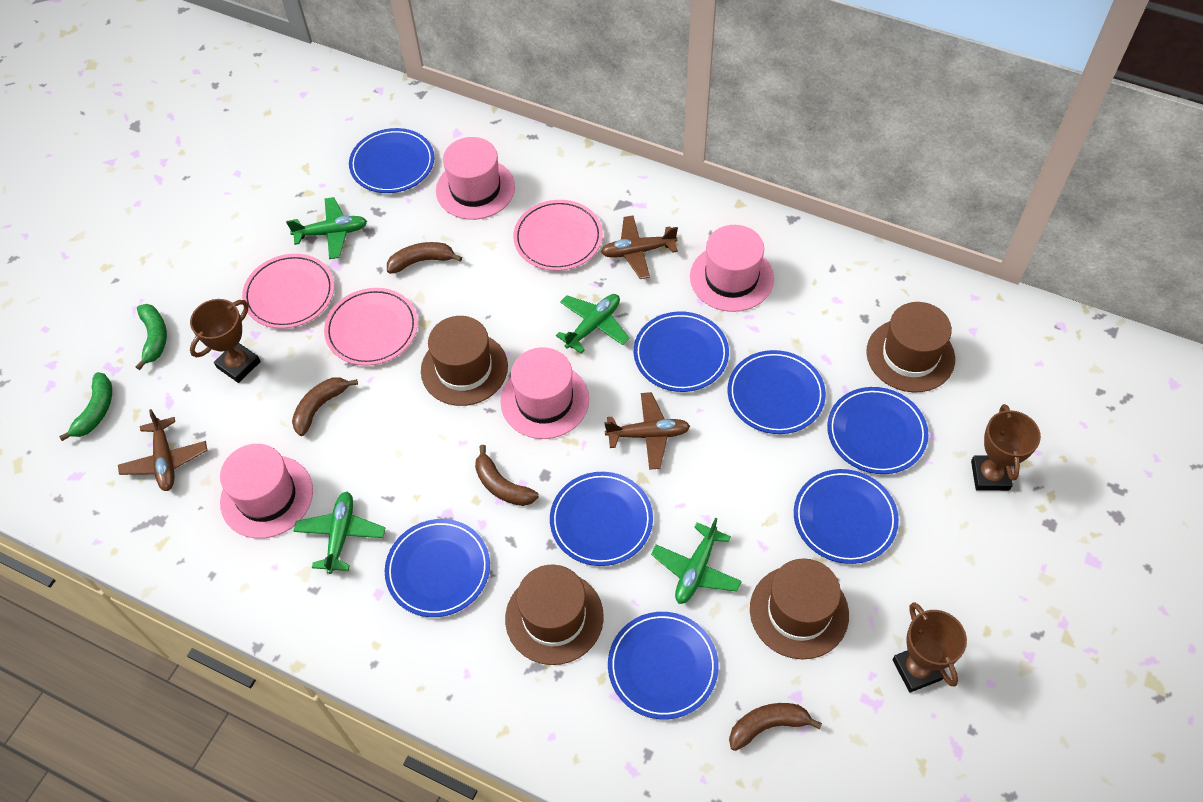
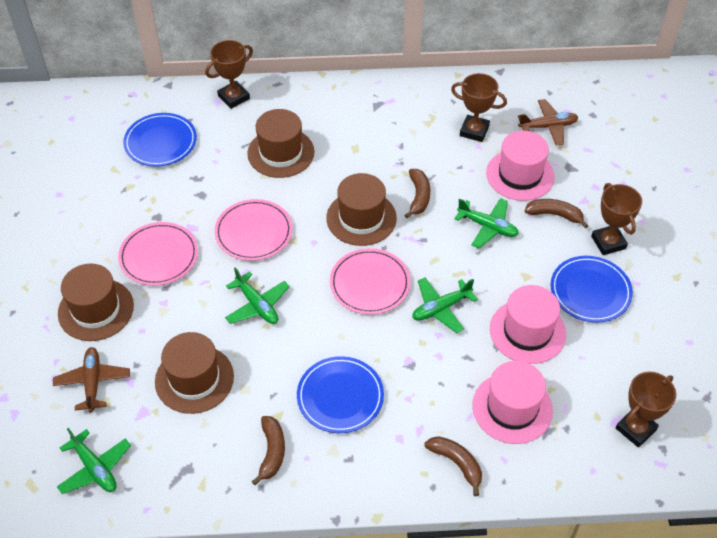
blue plate: [349,128,434,193] [385,519,490,617] [550,472,653,566] [608,612,719,719] [634,311,729,392] [727,350,826,434] [794,469,899,564] [827,387,929,474] = 8 -> [123,113,197,167] [297,356,384,433] [551,256,633,323] = 3
brown plane: [118,409,207,491] [601,215,678,279] [604,392,690,470] = 3 -> [53,347,130,412] [518,99,579,146] = 2
brown trophy: [190,299,261,383] [892,602,967,693] [971,404,1041,491] = 3 -> [205,40,253,109] [451,73,507,142] [591,183,642,255] [616,372,677,448] = 4
green banana: [59,372,112,441] [136,304,167,370] = 2 -> none = 0
pink hat: [220,444,313,539] [436,137,515,220] [500,347,589,439] [690,225,774,312] = 4 -> [472,361,553,444] [486,131,555,201] [490,285,566,364] = 3

